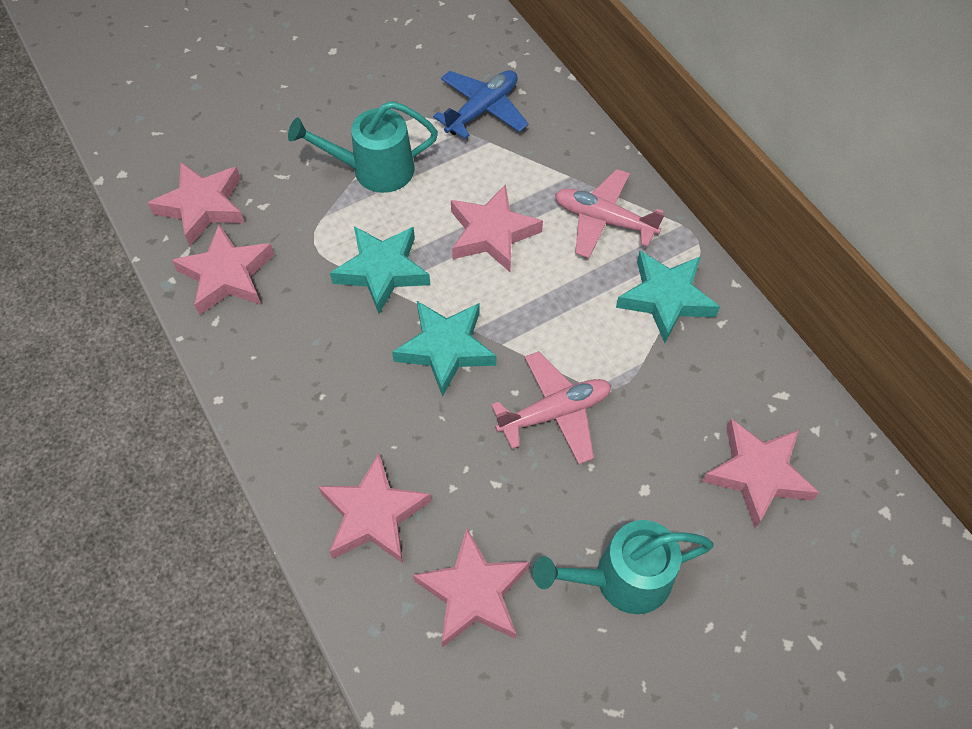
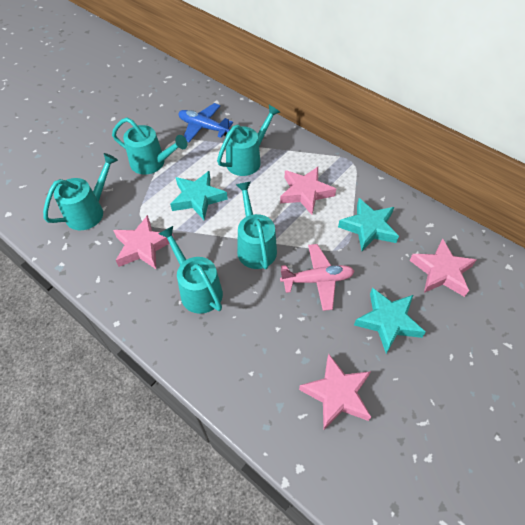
pink plane: [491,351,611,464] [555,169,665,258] = 2 -> [280,244,355,311] = 1
pink star: [148,162,245,246] [172,224,274,315] [318,453,431,564] [413,528,530,648] [451,184,543,272] [702,419,819,528] = 6 -> [113,215,174,269] [280,167,336,215] [299,354,371,429] [409,238,476,297] = 4
turquoise watering can: [288,101,438,193] [533,520,714,614] = 2 -> [43,153,118,230] [112,117,188,175] [159,226,223,314] [217,105,280,176] [236,182,277,269] = 5

